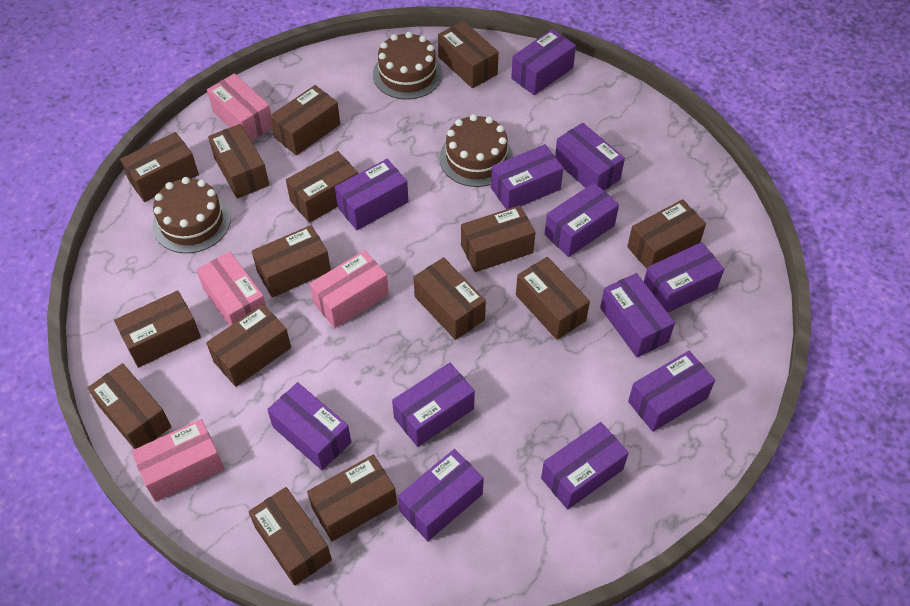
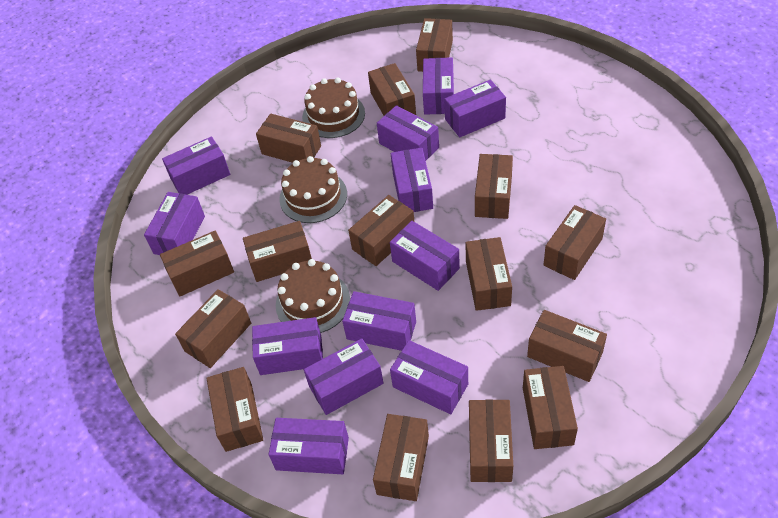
pink box: [131,419,224,502] [196,251,266,326] [207,73,272,141] [310,250,389,328] = 4 -> none = 0

